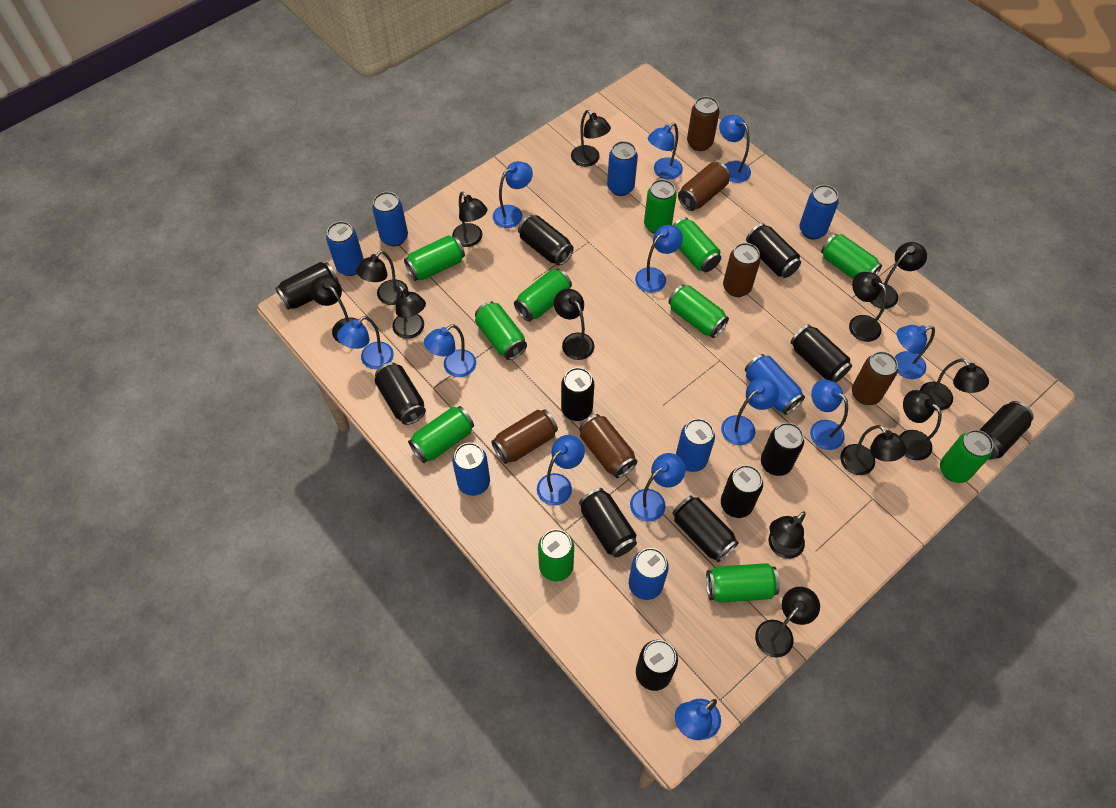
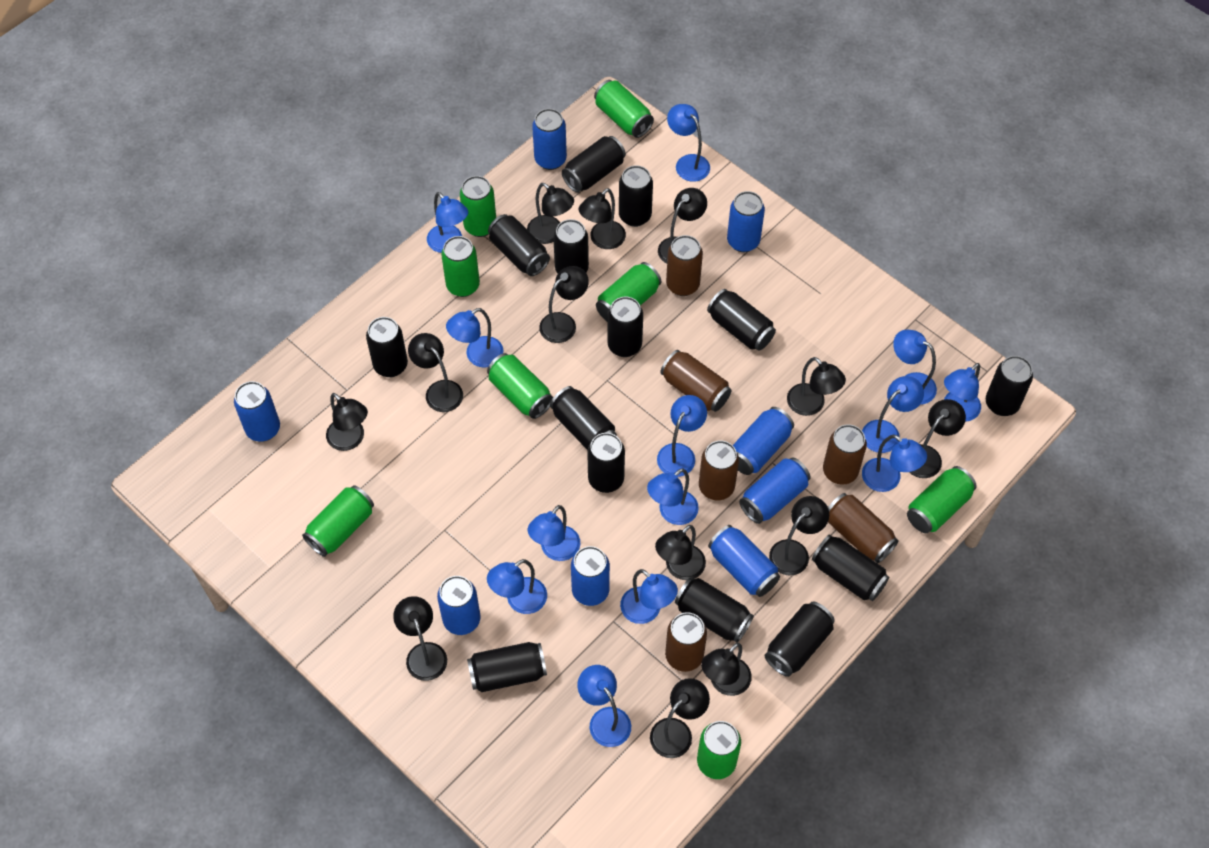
black can: [275,262,339,310] [375,362,426,425] [518,215,574,266] [561,367,594,421] [579,488,637,557] [636,640,678,691] [672,496,739,562] [721,465,763,518] [746,223,801,278] [761,423,804,476] [790,324,852,383] [980,401,1034,460] = 12 -> [366,317,408,377] [467,642,547,692] [488,214,550,276] [550,386,617,450] [553,219,589,273] [562,136,626,193] [587,433,625,493] [607,297,643,357] [619,165,653,227] [675,578,754,643] [707,289,776,351] [765,601,835,677] [812,534,889,601] [986,356,1033,416] = 14
blue lamp: [337,316,394,369] [424,324,476,377] [493,161,533,228] [537,435,585,506] [630,453,685,522] [635,225,683,293] [648,123,683,179] [675,699,721,740] [719,115,751,183] [721,377,779,445] [810,379,848,450] [895,325,935,379] = 12 -> [427,192,468,253] [446,308,503,367] [487,559,547,614] [528,505,580,561] [577,665,631,747] [620,569,678,624] [647,468,699,525] [657,395,707,477] [667,104,710,182] [862,376,924,453] [862,435,927,492] [893,330,937,405] [944,363,981,422] = 13
green can: [404,235,465,281] [408,406,474,463] [475,301,527,360] [514,269,572,322] [538,529,574,581] [644,179,677,234] [668,285,729,338] [673,217,721,272] [706,563,780,603] [821,234,882,279] [940,430,993,483] = 11 -> [302,485,374,557] [441,236,480,297] [460,176,496,237] [487,353,553,419] [594,80,654,138] [596,262,661,322] [697,721,741,779] [907,466,977,533] = 8

